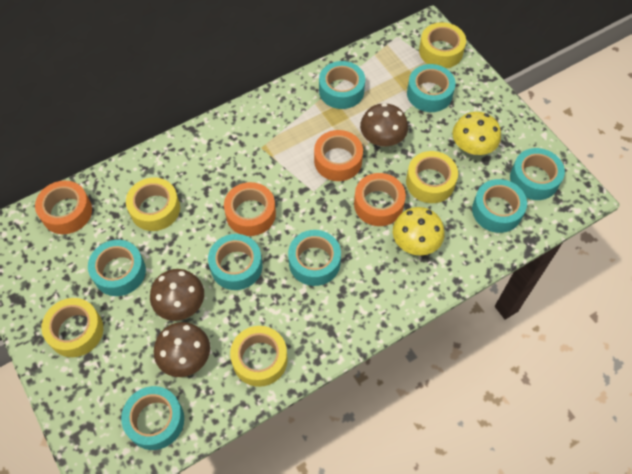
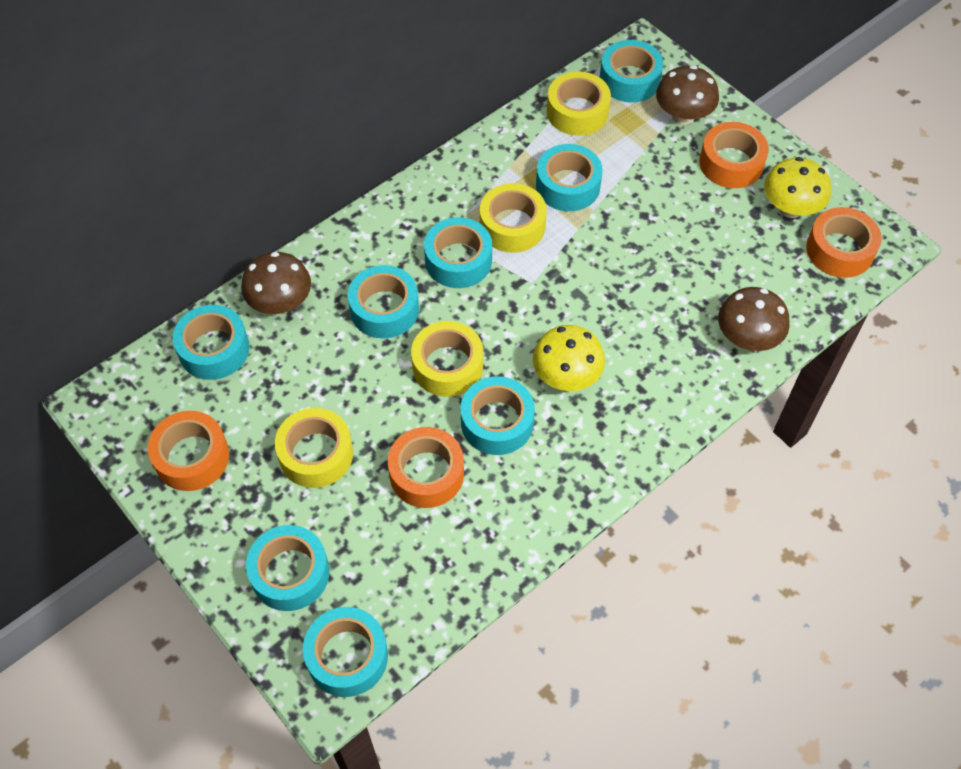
yellow tape: [41,298,103,357] [126,177,180,231] [230,326,288,387] [406,151,458,203] [419,22,466,68] = 5 -> [275,408,353,488] [411,321,483,397] [480,183,547,253] [547,71,611,136] = 4

